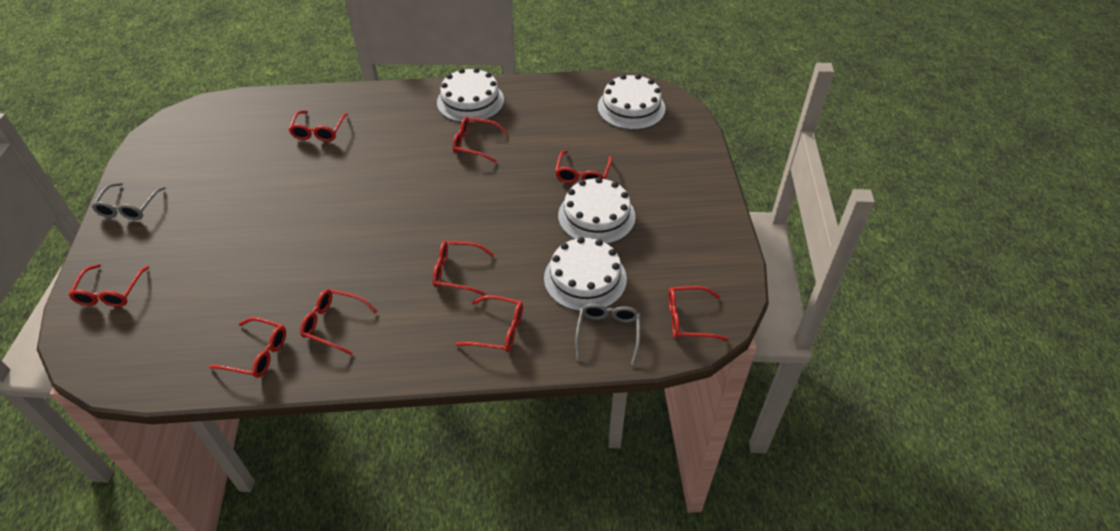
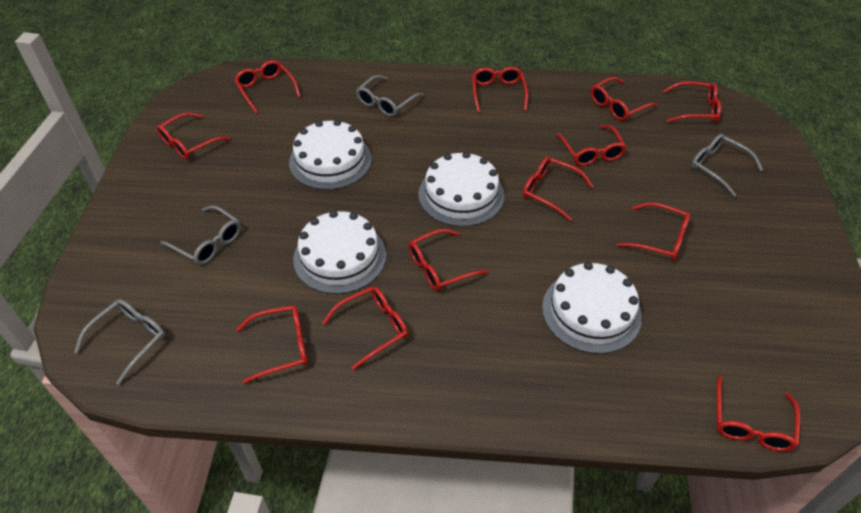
grey glasses: [91,183,166,220] [575,304,640,365] = 2 -> [74,299,165,385] [160,205,241,265] [356,75,424,117] [691,134,763,197] = 4
red glasses: [68,264,149,307] [209,317,286,378] [288,111,348,142] [300,289,378,355] [433,241,494,295] [453,117,508,163] [456,295,523,353] [555,150,612,183] [668,286,729,341] = 9 -> [157,112,231,160] [234,60,301,113] [236,305,307,384] [322,286,408,370] [409,229,488,291] [472,67,528,113] [523,157,594,221] [556,125,627,166] [591,77,658,121] [616,202,690,261] [663,81,721,123] [716,375,800,452] = 12

